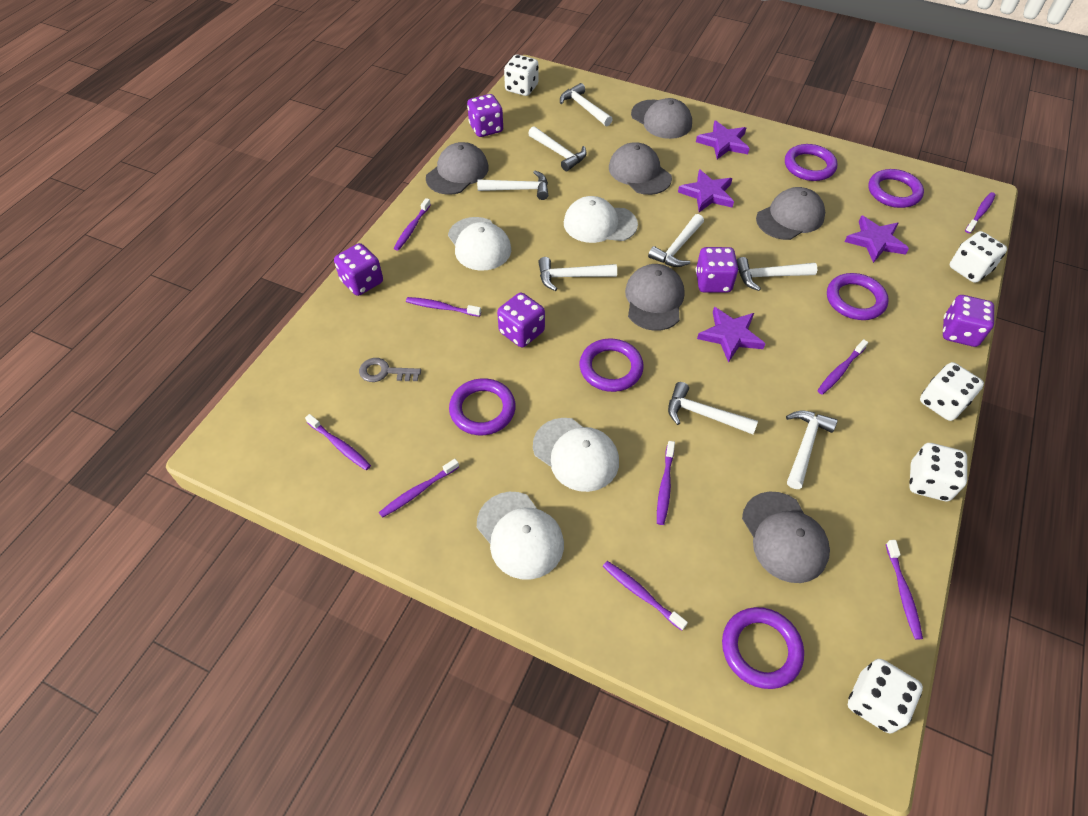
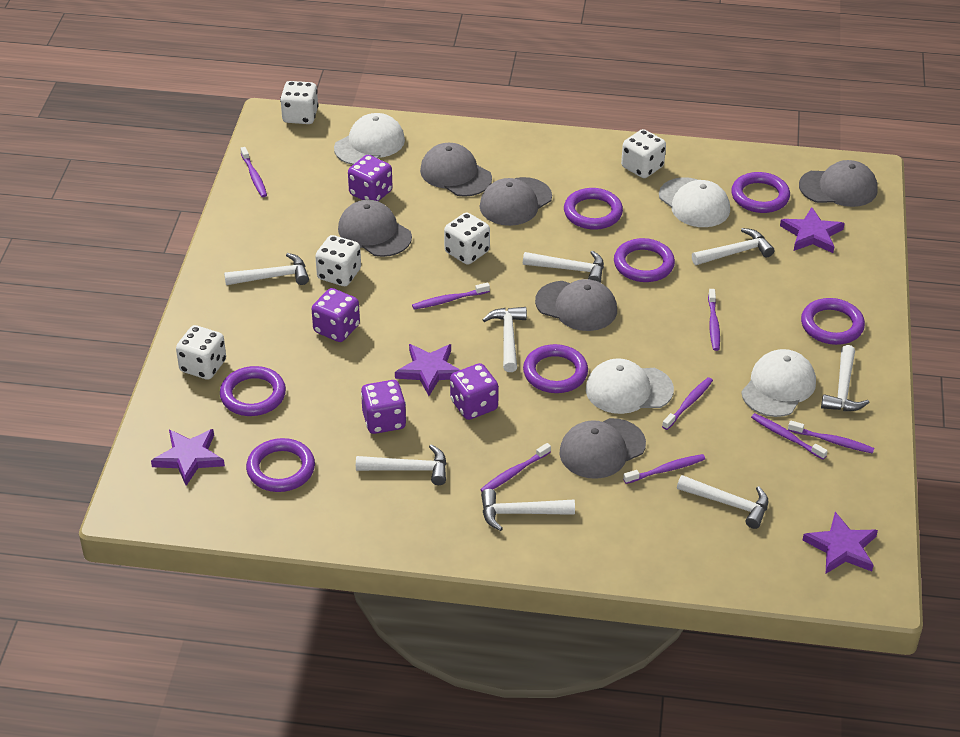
grey key: [359,358,421,382] = 1 -> none = 0
purple dice: [334,243,383,296] [467,94,503,137] [497,293,545,347] [696,247,738,293] [943,295,994,347] = 5 -> [312,288,360,342] [348,155,393,201] [361,380,406,434] [450,363,499,420] = 4
purple ring: [449,378,516,435] [580,339,644,392] [722,607,804,689] [785,144,838,181] [827,273,889,320] [868,169,924,208] = 6 -> [220,366,286,416] [246,438,315,492] [523,344,588,393] [564,188,623,230] [614,238,675,282] [731,172,790,213] [801,298,865,345] = 7
purple toothbrush: [305,414,371,470] [379,459,459,518] [394,198,431,251] [406,297,481,317] [603,561,688,631] [657,441,675,525] [817,339,868,395] [886,540,923,640] [965,192,996,233] = 9 -> [240,147,267,197] [412,282,490,309] [480,443,551,492] [623,454,705,484] [662,377,713,430] [708,289,720,351] [751,413,828,460] [788,420,874,454] = 8

